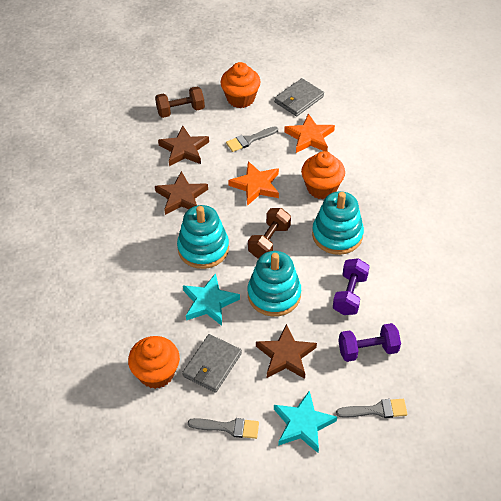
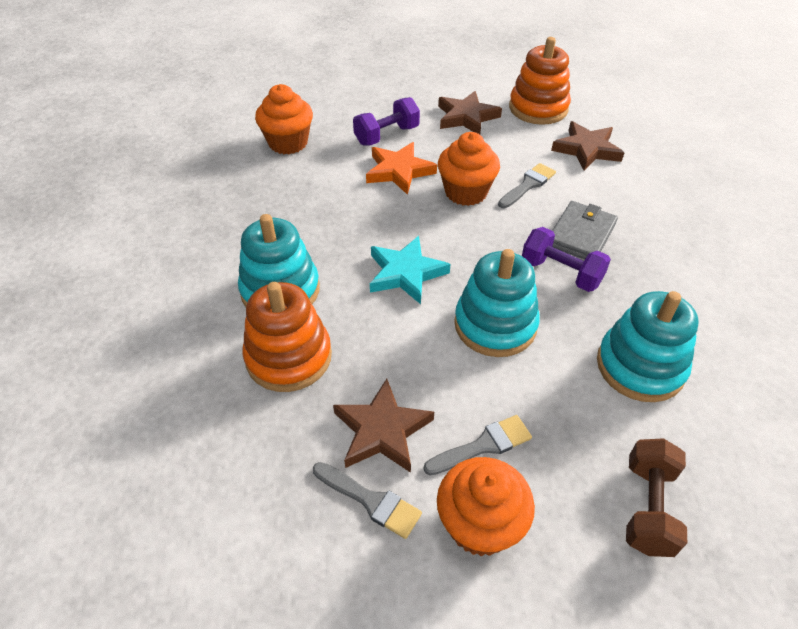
brown dumbbell: [155,87,205,118] [248,208,291,259] = 2 -> [626,438,687,557] = 1
grey wallet: [182,334,242,393] [274,78,324,116] = 2 -> [552,201,618,259] = 1
orange stacking toy: none = 0 -> [243,282,332,392] [509,37,571,125] = 2
orange star: [228,161,279,206] [284,113,335,153] = 2 -> [366,142,437,195] = 1
turquoise star: [183,273,240,326] [274,390,337,453] = 2 -> [370,236,451,304] = 1

